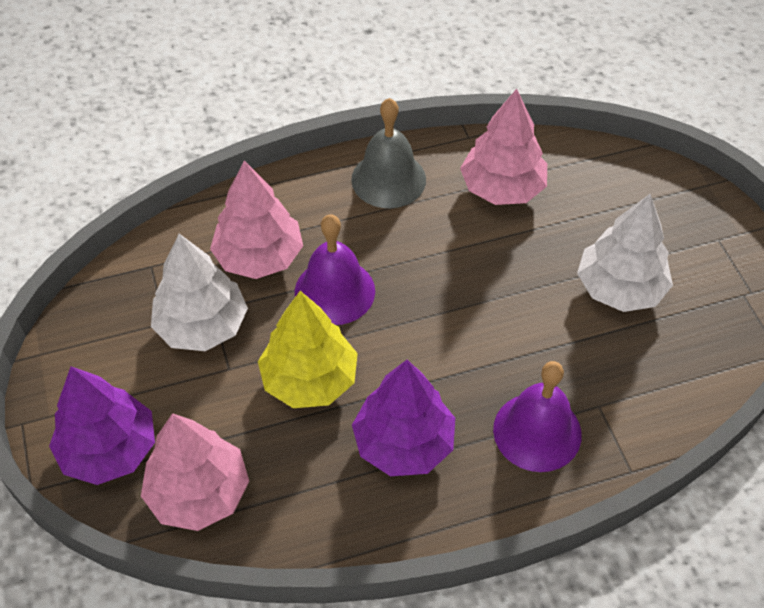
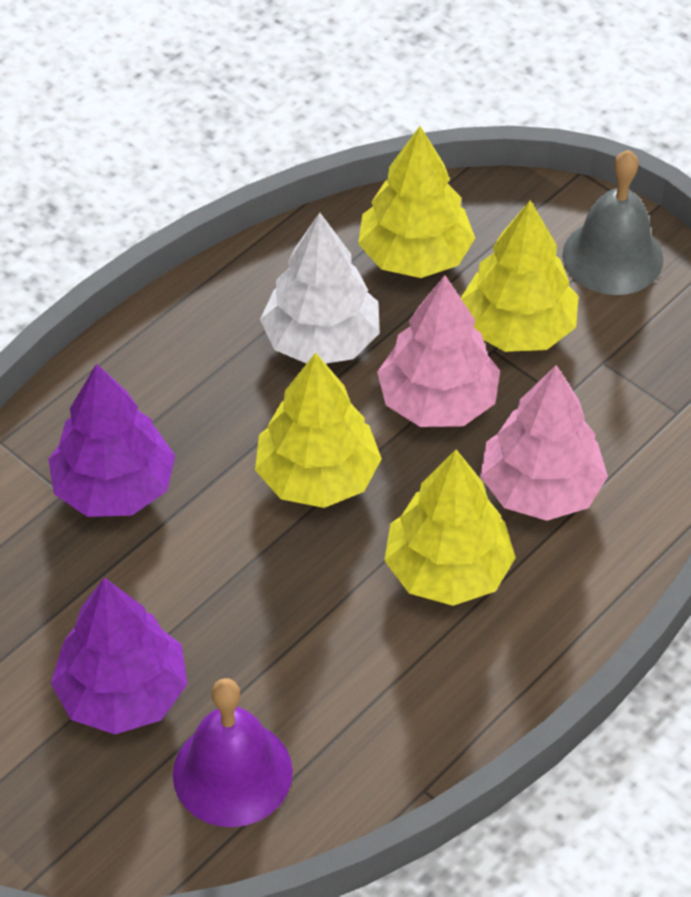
pink tree: [141,413,249,531] [210,161,303,279] [460,89,547,205] = 3 -> [377,275,500,427] [480,365,608,521] = 2
purple bell: [295,214,375,325] [493,361,582,472] = 2 -> [173,678,293,827] = 1
white tree: [151,234,248,351] [577,194,673,312] = 2 -> [260,213,380,364] = 1
yellow tree: [258,291,358,408] = 1 -> [255,352,382,508] [358,126,475,278] [384,449,516,606] [461,200,578,352] = 4

